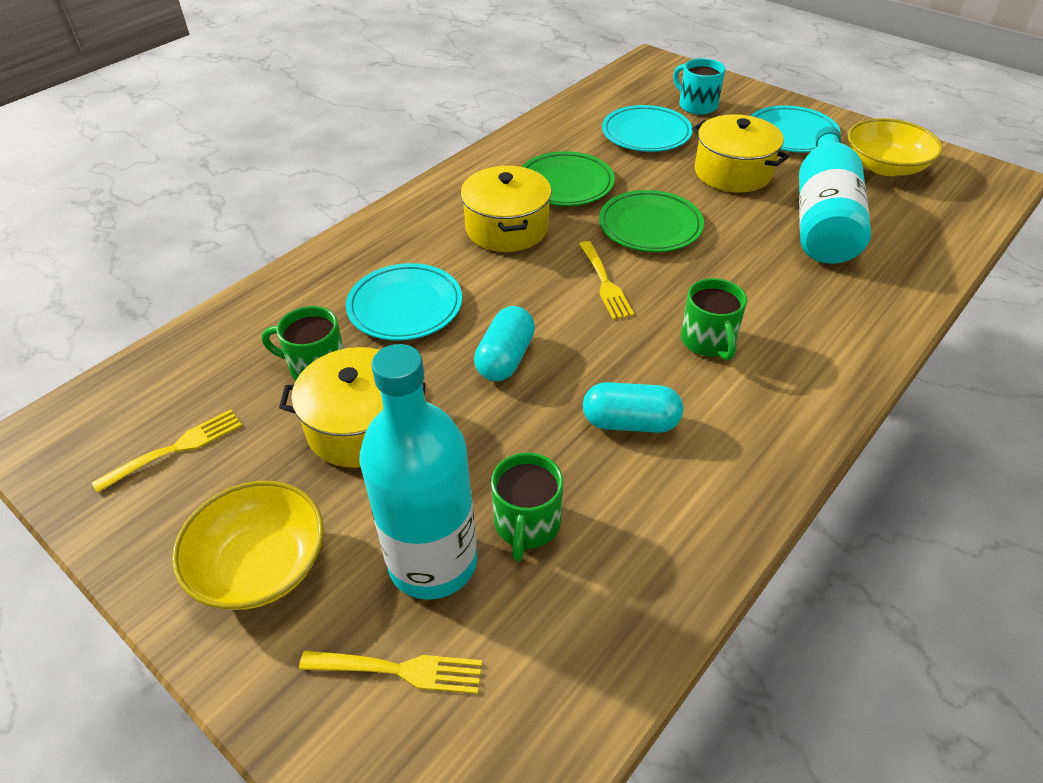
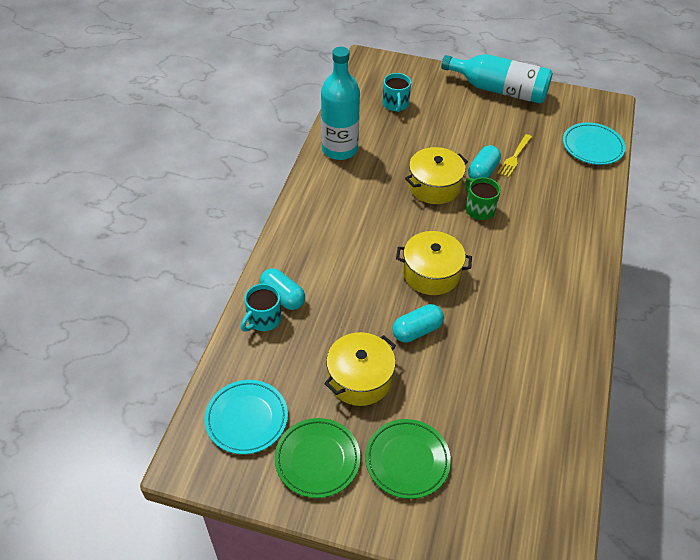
green mug: [262,306,344,381] [491,452,563,561] [681,278,747,360] = 3 -> [465,177,501,220] = 1
turquoise capsule: [474,306,535,381] [583,382,683,433] = 2 -> [260,268,305,310] [392,304,444,343] [468,145,501,179] = 3
turquoise mug: [673,58,725,115] = 1 -> [241,284,282,332] [383,73,411,112] = 2
turquoise plate: [346,263,462,341] [602,105,693,152] [751,105,841,153] = 3 -> [204,380,288,454] [563,123,626,165] = 2
yellow bowl: [172,481,324,610] [848,118,943,176] = 2 -> none = 0
yellow fork: [92,409,242,493] [299,651,482,694] [579,241,634,320] = 3 -> [497,134,532,178] = 1

